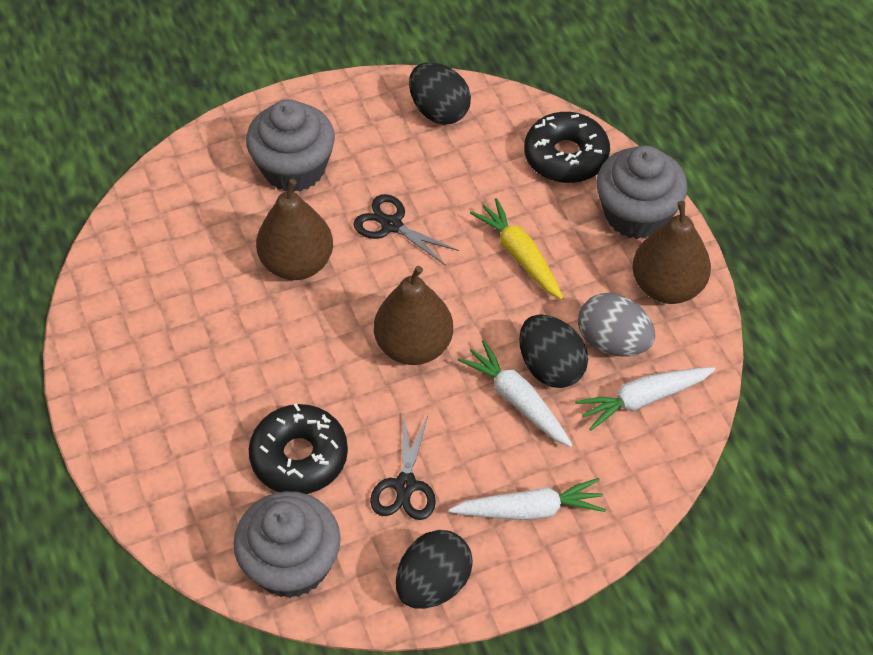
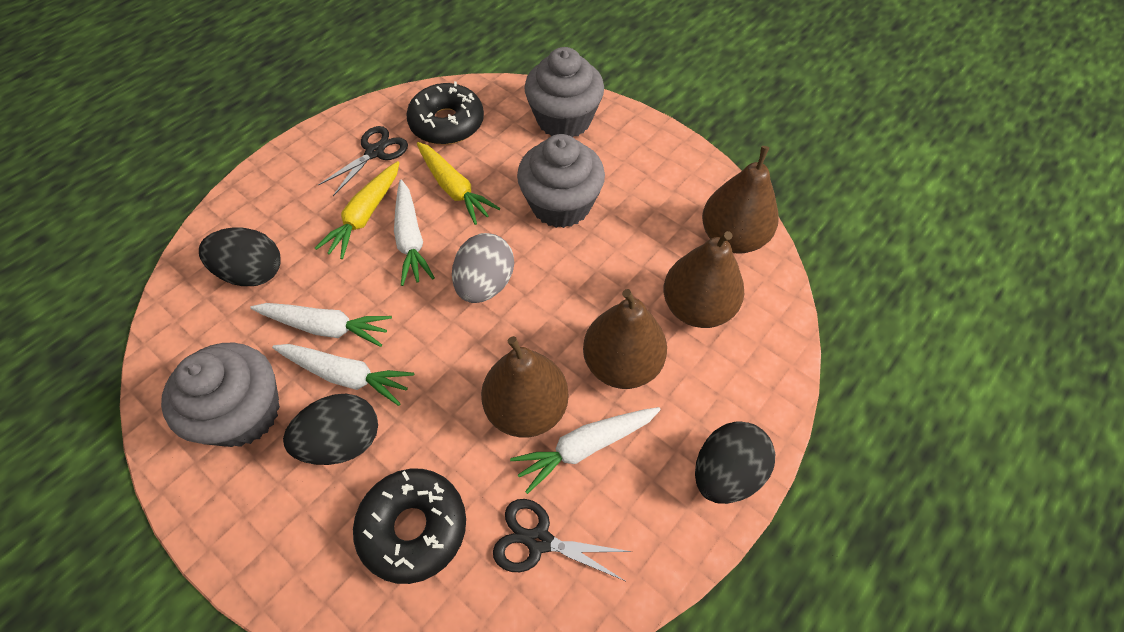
brown pear: [256,179,333,280] [374,266,453,365] [632,201,711,304] = 3 -> [481,336,569,438] [583,289,667,389] [663,231,744,328] [702,146,779,254] = 4
white carrot: [449,478,606,520] [458,340,572,447] [575,367,716,431] = 3 -> [250,303,392,347] [272,344,414,406] [394,180,435,286] [510,407,661,494] = 4
yellow carrot: [470,198,563,300] = 1 -> [315,161,400,259] [417,142,500,225] = 2

